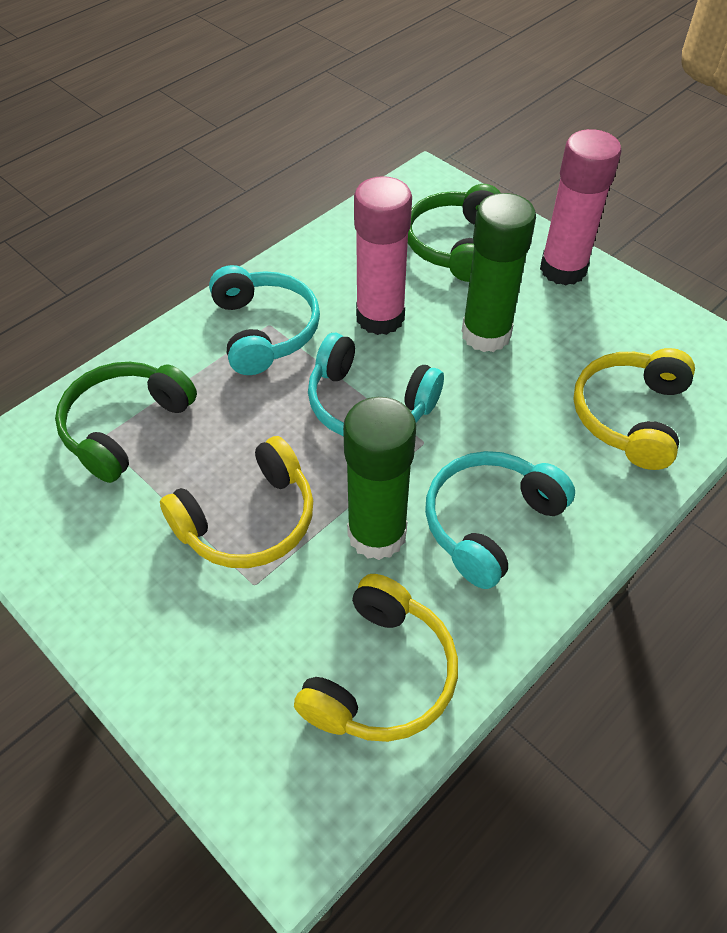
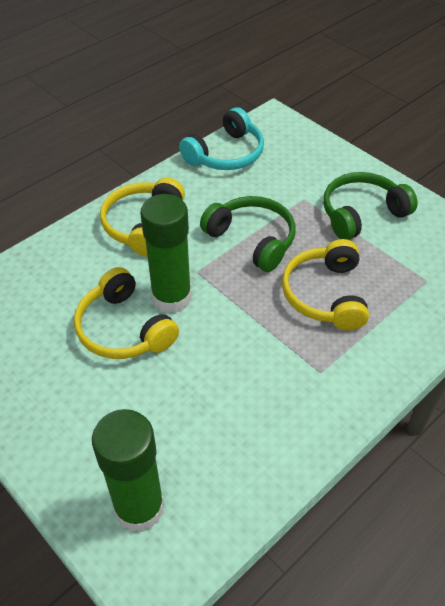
pink glue stick: [354,176,412,335] [540,129,622,286] = 2 -> none = 0
turquoise headphones: [209,265,320,375] [308,333,444,436] [425,451,575,589] = 3 -> [179,107,264,170] = 1

